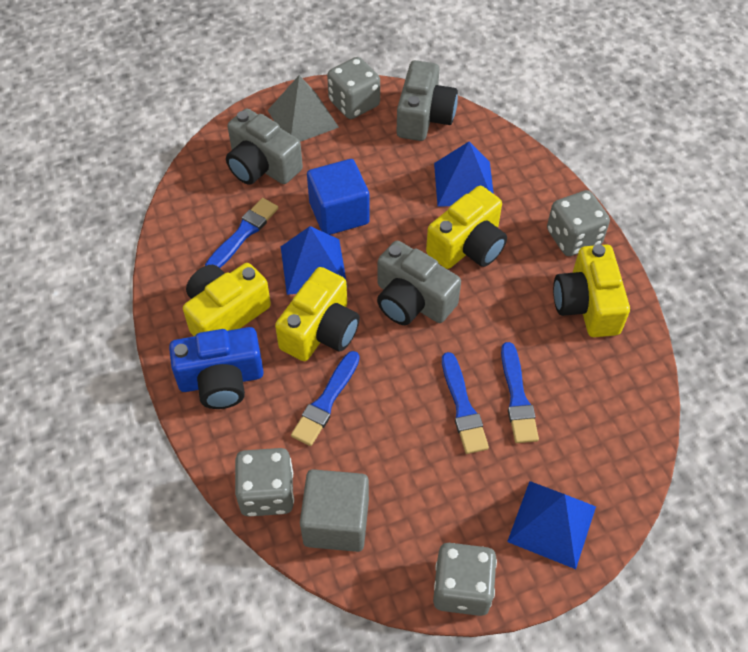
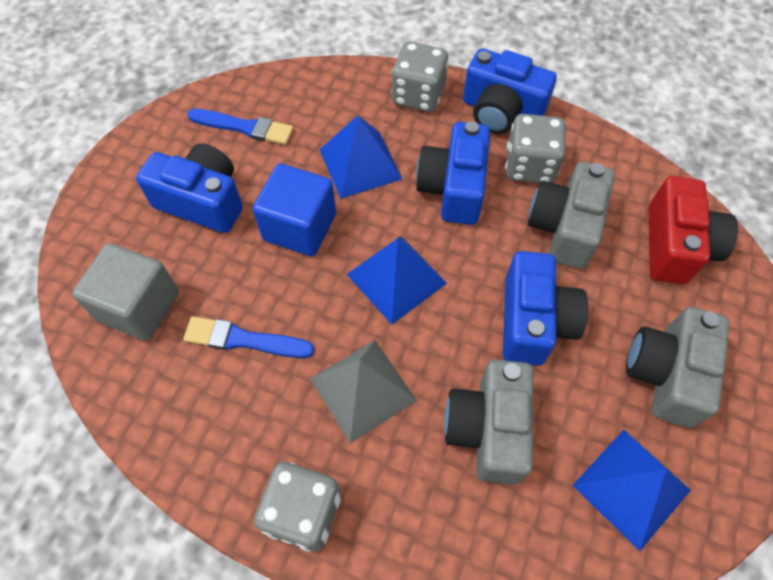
blue brush: [205,198,278,268] [291,351,360,446] [442,352,489,454] [501,342,539,443] = 4 -> [183,316,315,358] [187,109,294,145] = 2
blue camera: [169,327,264,409] = 1 -> [136,143,243,233] [416,121,490,225] [463,48,557,134] [503,251,588,366] = 4
grey dice: [235,448,294,517] [327,57,380,119] [433,543,497,616] [547,190,610,256] = 4 -> [254,462,341,552] [391,42,449,112] [505,114,566,183] = 3
red camera: none = 0 -> [649,176,738,284] = 1
yellow camera: [183,263,271,336] [275,267,360,361] [426,186,507,269] [553,244,630,337] = 4 -> none = 0

